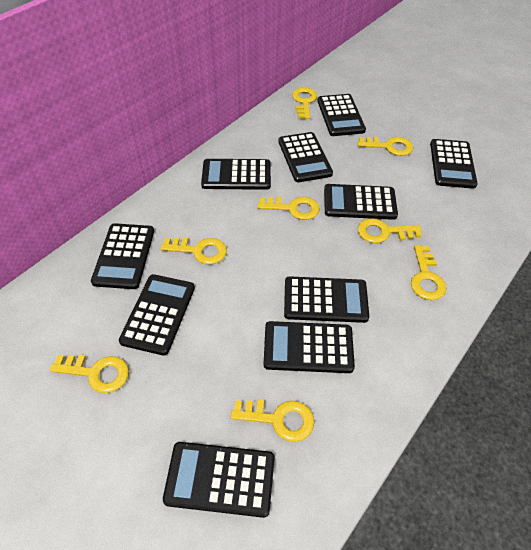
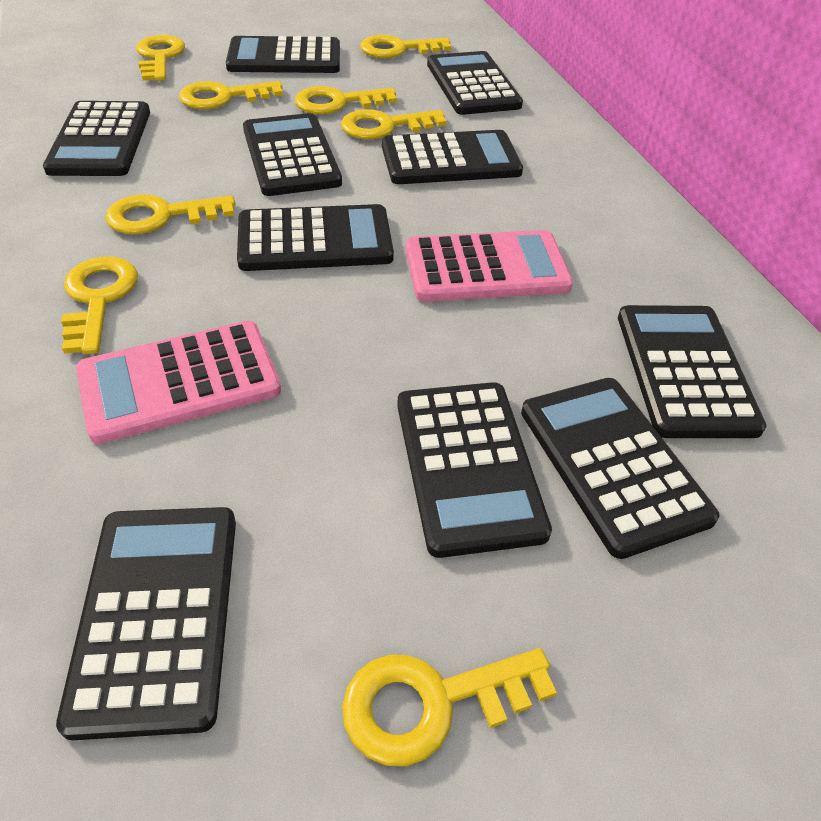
pink calculator: none = 0 -> [76,321,281,444] [406,230,573,302] = 2

